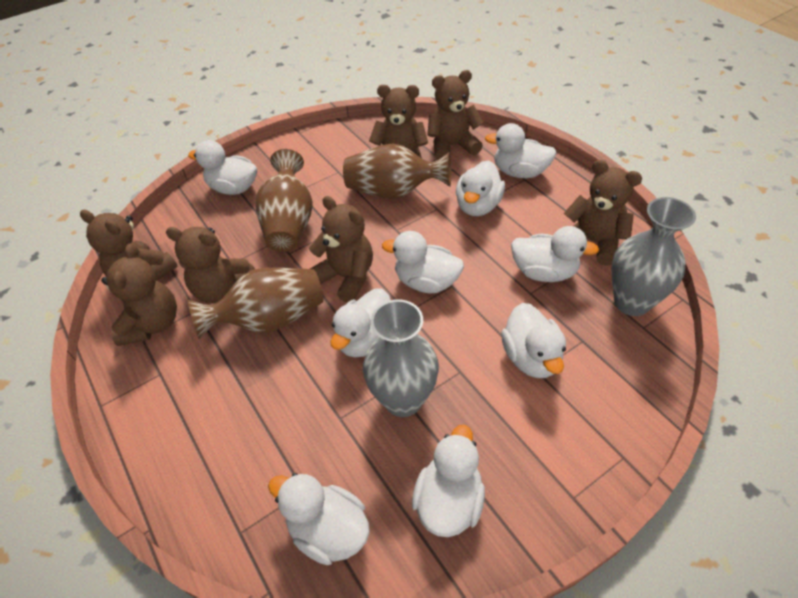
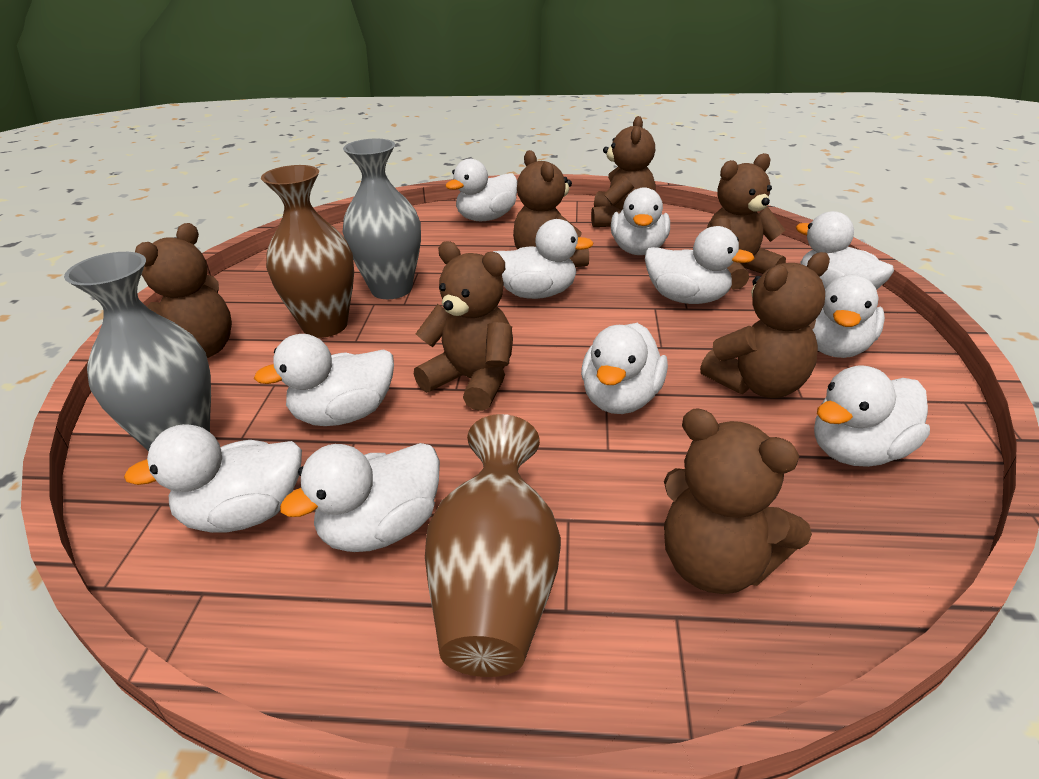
brown vase: [187,268,323,339] [256,149,313,252] [343,143,451,199] = 3 -> [261,165,354,338] [425,414,561,677] = 2
white duck: [188,140,257,195] [268,473,370,565] [330,289,391,358] [382,231,464,293] [412,425,485,537] [456,160,505,216] [485,123,557,178] [501,303,566,378] [511,226,599,282] = 9 -> [124,424,302,533] [254,334,394,426] [280,443,440,552] [445,159,517,221] [493,219,594,299] [581,323,668,414] [611,187,670,255] [645,226,755,304] [795,211,894,290] [812,275,885,358] [814,365,930,467] = 11

